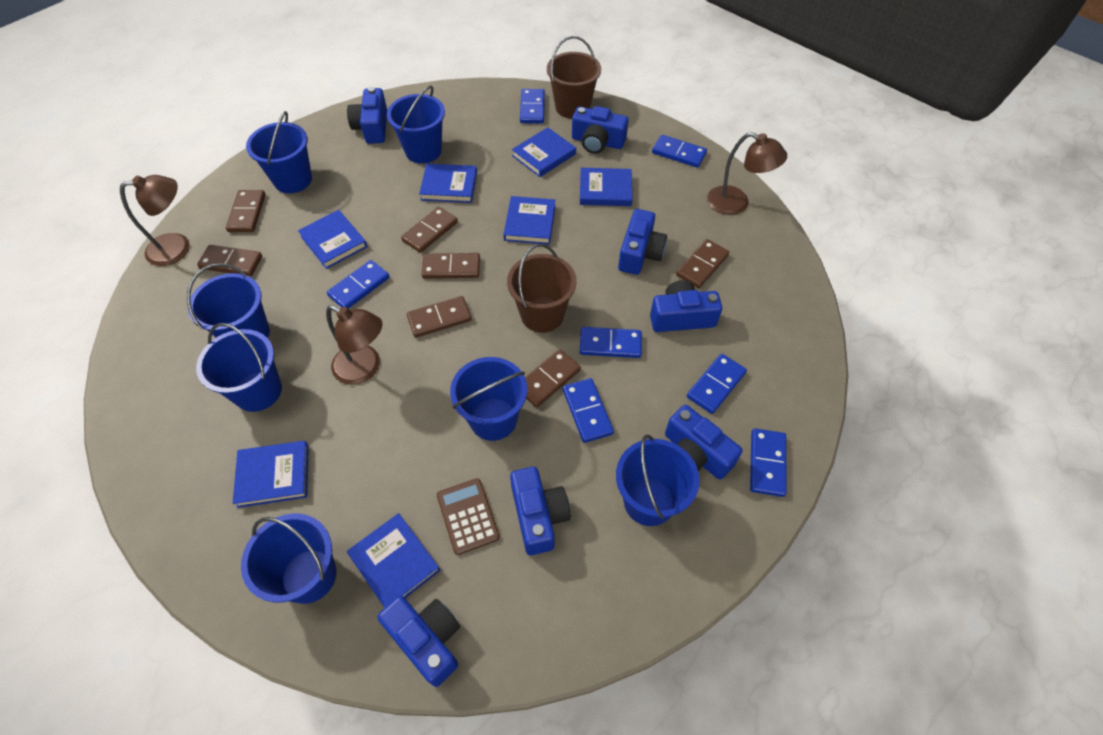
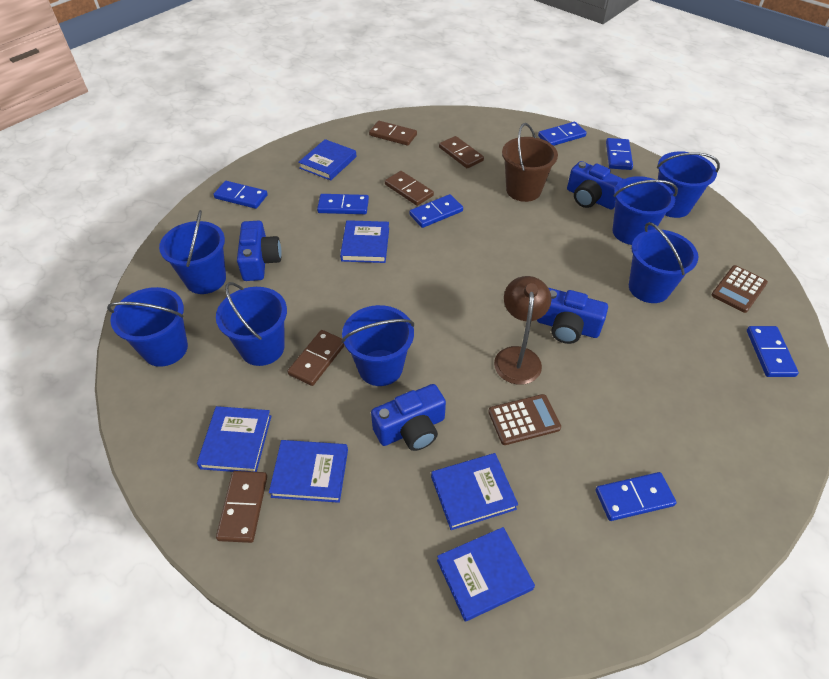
blue book: [233,441,309,508] [298,210,367,269] [347,513,440,608] [419,164,477,203] [503,196,555,245] [512,127,576,177] [580,168,632,206] = 7 -> [197,406,271,472] [269,440,348,503] [298,139,356,181] [340,220,389,263] [431,453,518,530] [437,527,535,622] = 6
blue camera: [347,87,387,144] [377,596,460,687] [510,467,571,555] [572,106,629,154] [618,209,667,275] [650,280,722,332] [665,405,743,480] = 7 -> [237,221,282,281] [371,384,446,451] [537,288,608,344] [567,161,623,209] = 4
brown bucket: [507,244,577,333] [547,36,601,119] = 2 -> [502,123,558,202] = 1
brown calculator: [437,478,500,555] = 1 -> [488,394,561,445] [711,265,768,313] = 2
brown domino: [197,245,262,276] [226,190,266,232] [401,207,458,253] [407,296,472,338] [422,253,480,279] [525,349,581,408] [676,239,729,288] = 7 -> [216,471,267,543] [287,330,345,386] [369,121,417,146] [385,171,434,206] [439,136,484,168] = 5
brown lamp: [120,175,190,266] [326,305,382,385] [707,132,787,215] = 3 -> [494,276,551,385] = 1

